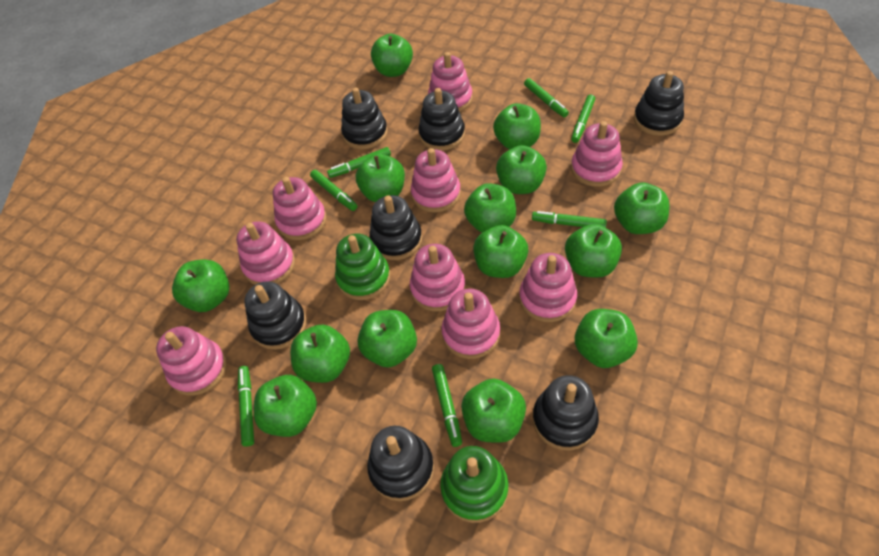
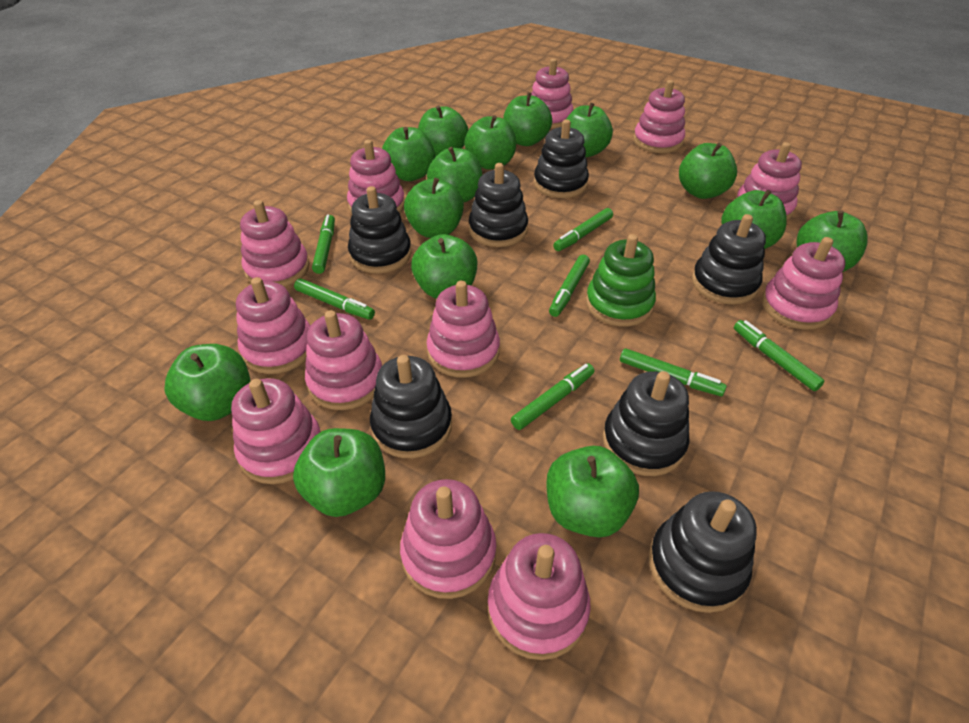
green stacking toy: [335,234,390,300] [440,446,508,523] = 2 -> [586,234,656,327] = 1
pink stacking toy: [156,326,227,396] [236,221,295,285] [273,177,326,240] [410,244,465,312] [411,148,461,213] [428,52,473,112] [442,289,500,359] [519,253,577,322] [571,121,623,187] = 9 -> [231,378,321,484] [236,277,310,374] [240,200,310,287] [305,310,382,410] [347,140,405,213] [400,479,496,599] [427,280,500,378] [488,533,591,660] [531,58,573,129] [633,80,685,153] [736,142,802,221] [762,237,845,330] = 12

